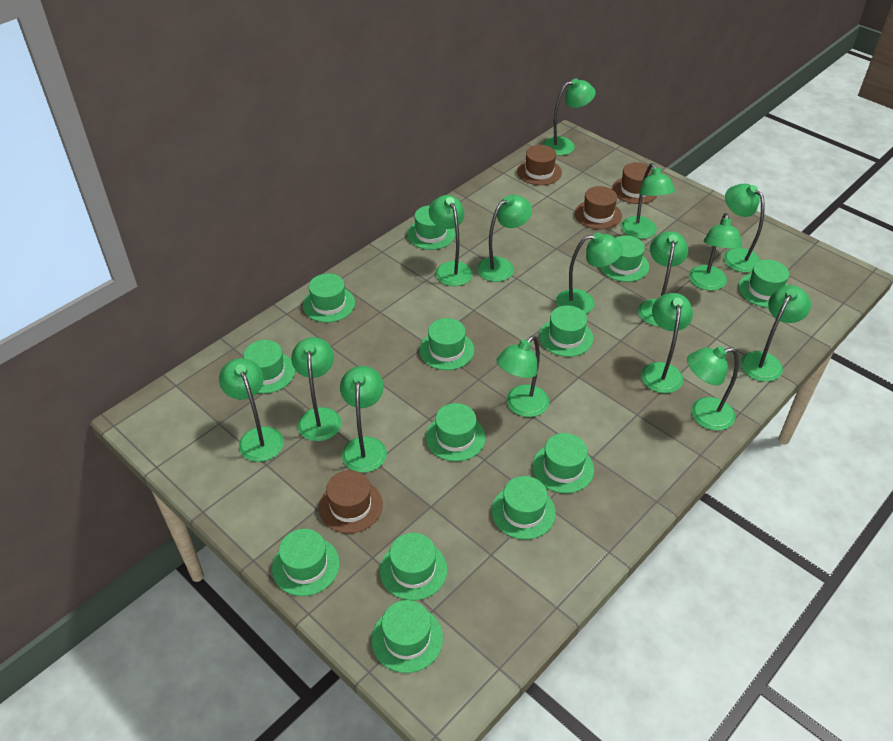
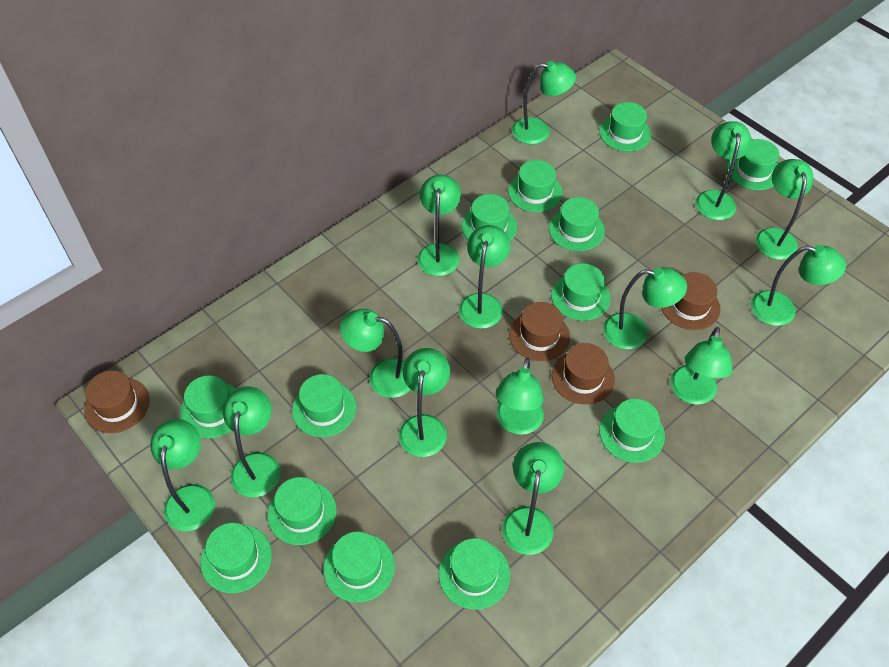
green lamp: [219,358,284,462] [291,337,341,441] [340,366,387,473] [429,195,473,286] [477,195,532,282] [496,336,549,417] [543,78,596,155] [556,232,623,314] [621,163,675,239] [638,231,688,326] [641,293,693,393] [687,346,739,431] [689,213,742,290] [724,184,765,272] [741,285,811,382] = 15 -> [150,419,215,531] [223,386,280,497] [340,309,411,398] [399,348,450,457] [417,175,461,276] [459,225,510,329] [496,358,544,435] [502,442,564,555] [512,61,576,144] [603,267,687,349] [670,327,733,405] [696,121,752,220] [751,245,846,326] [755,159,813,260] = 14

